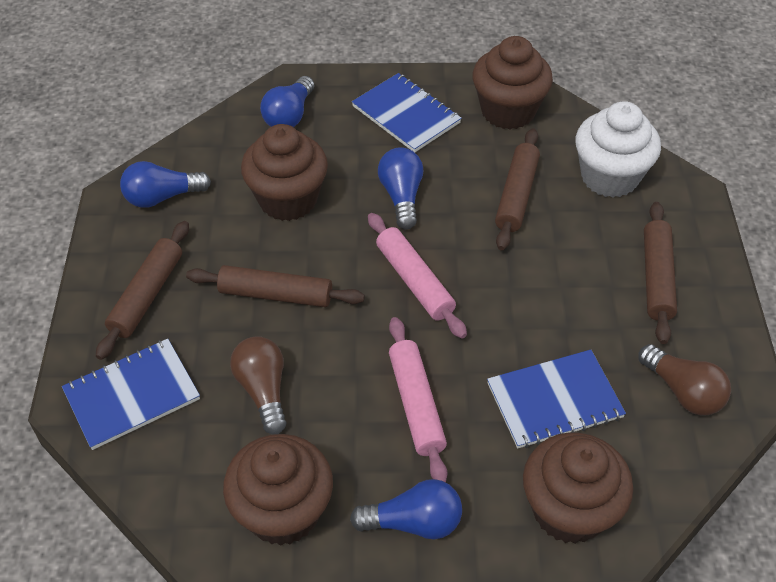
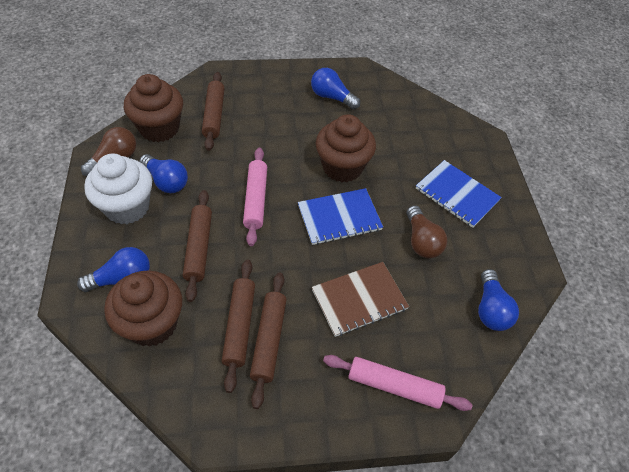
blue notebook: [62,339,200,450] [352,73,462,152] [487,350,626,448] = 3 -> [298,188,383,245] [416,160,502,228] = 2
brown cupcake: [223,434,333,546] [241,124,328,221] [472,36,553,129] [523,432,633,544] = 4 -> [104,270,182,347] [124,74,183,142] [316,114,376,182] = 3
brown notebook: none = 0 -> [312,262,409,337] = 1

